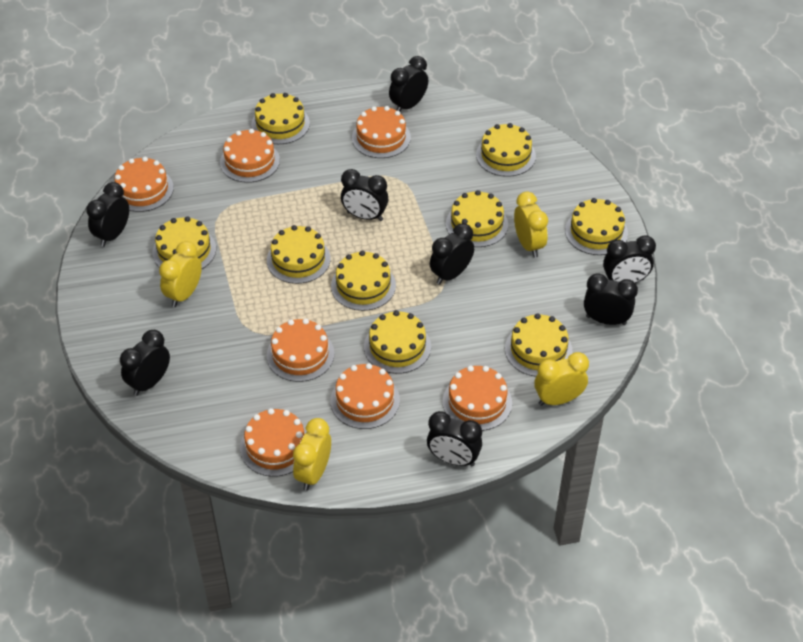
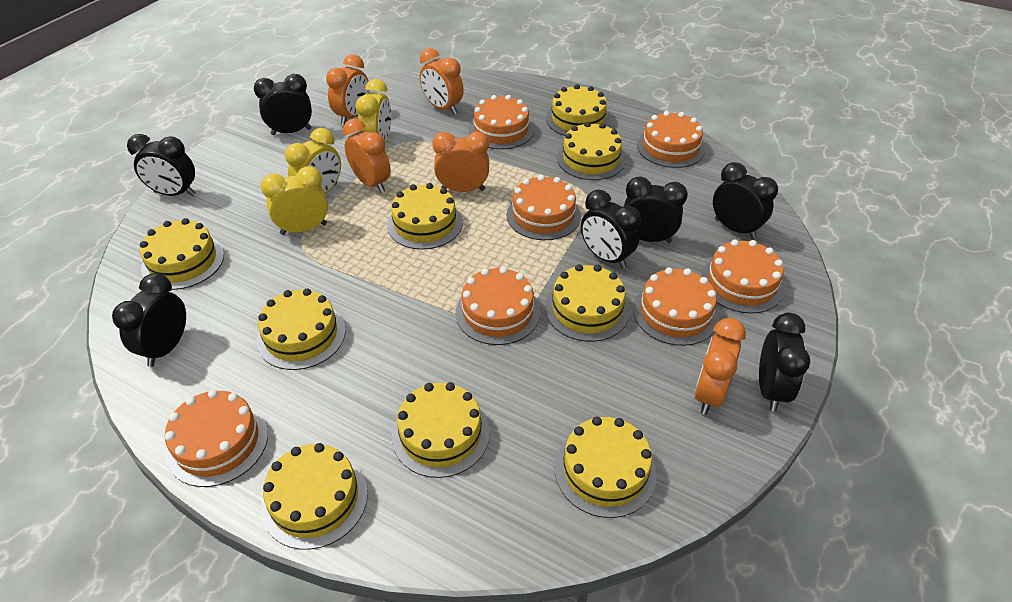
black clock: [86,182,129,247] [120,330,170,396] [341,169,388,221] [389,56,428,112] [427,411,482,466] [430,223,474,285] [584,273,638,325] [603,235,656,283] = 8 -> [112,273,186,367] [127,134,196,196] [254,74,312,135] [581,190,641,269] [624,176,688,243] [713,162,778,239] [759,313,810,411] = 7
orange clock: none = 0 -> [326,55,369,125] [343,119,391,193] [420,48,464,115] [432,132,489,192] [694,318,746,415] = 5
yellow clock: [159,241,202,307] [293,418,331,490] [514,192,548,258] [534,352,589,406] = 4 -> [261,166,328,235] [285,128,341,194] [356,79,392,142] = 3

